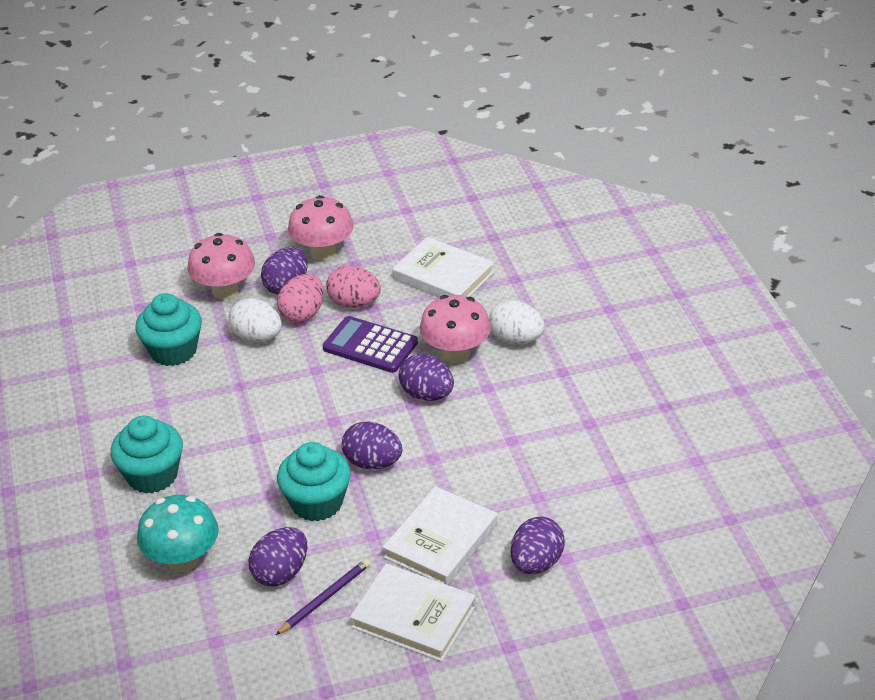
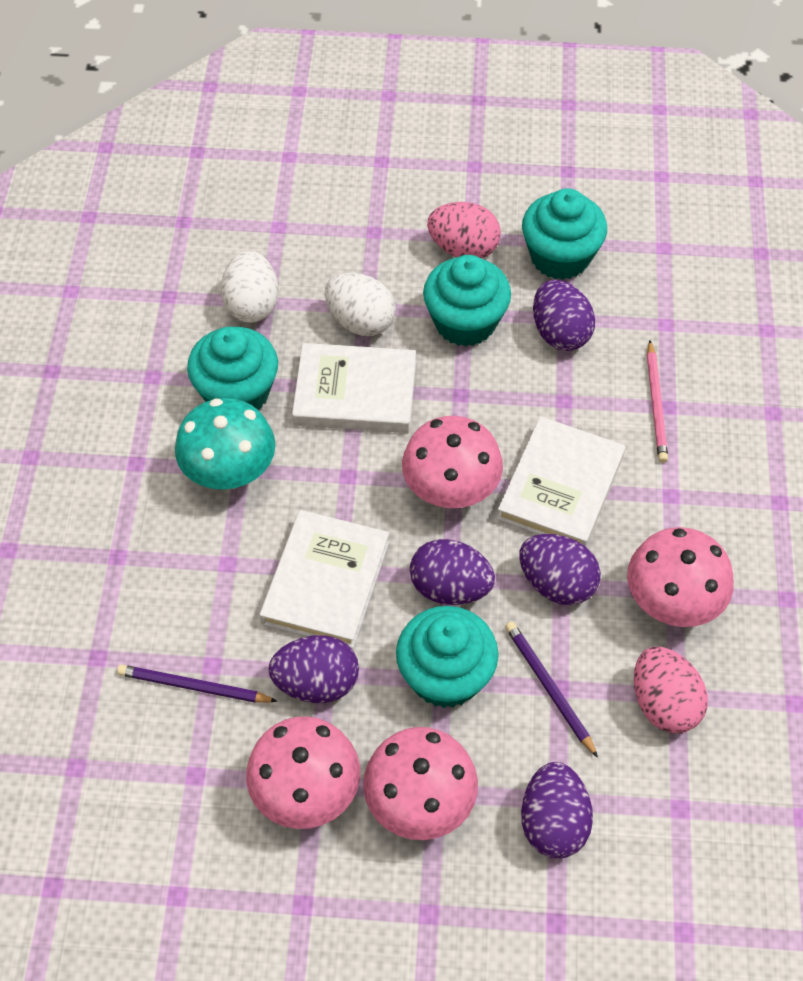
pink mushroom: [187,233,255,300] [288,195,354,261] [420,295,491,363] = 3 -> [246,716,360,829] [363,727,478,840] [402,416,503,508] [627,527,734,627] = 4
pink pencil: none = 0 -> [647,340,668,463] = 1
purple calculator: [323,316,418,373] = 1 -> none = 0
purple pencil: [276,559,370,635] = 1 -> [117,664,278,703] [505,621,598,758] = 2
turquoise cupcake: [110,415,183,493] [135,293,202,366] [277,442,351,521] = 3 -> [187,327,278,410] [396,606,499,708] [423,255,511,347] [522,188,607,280] = 4

